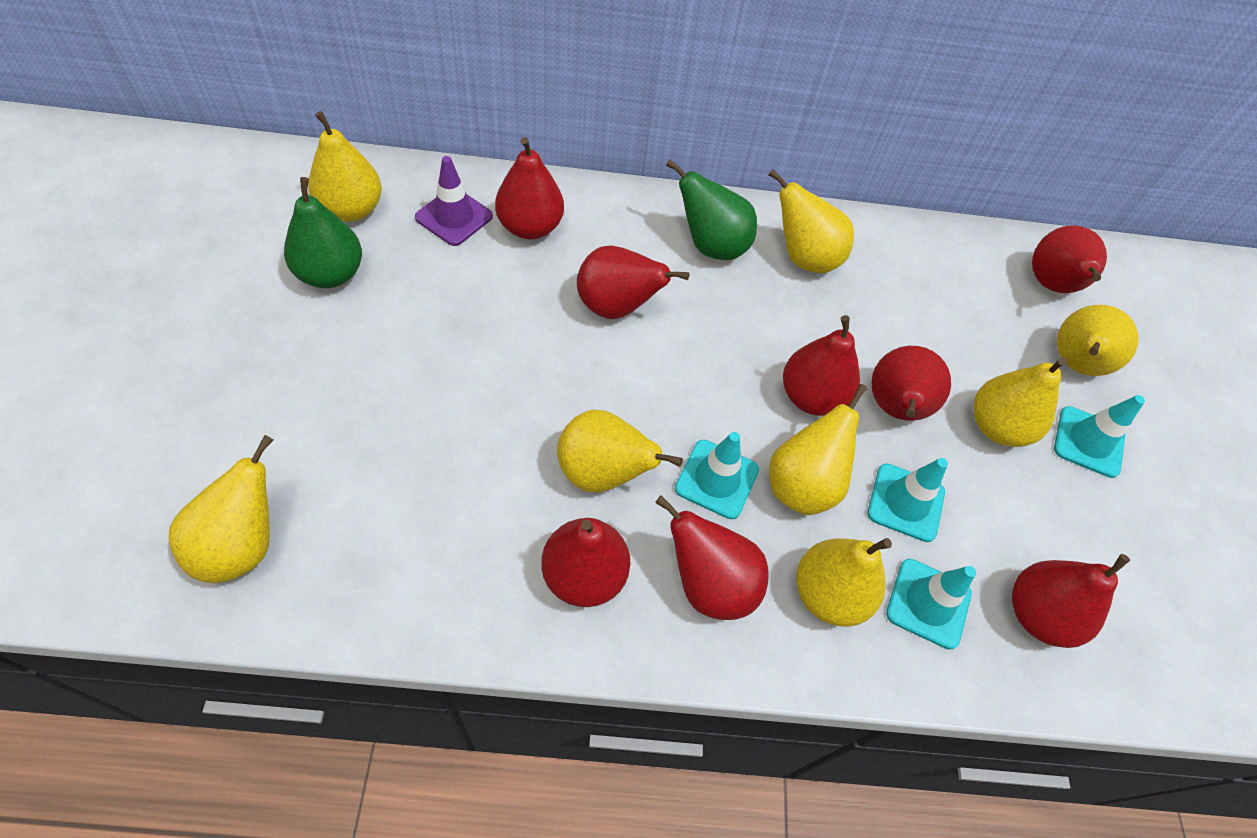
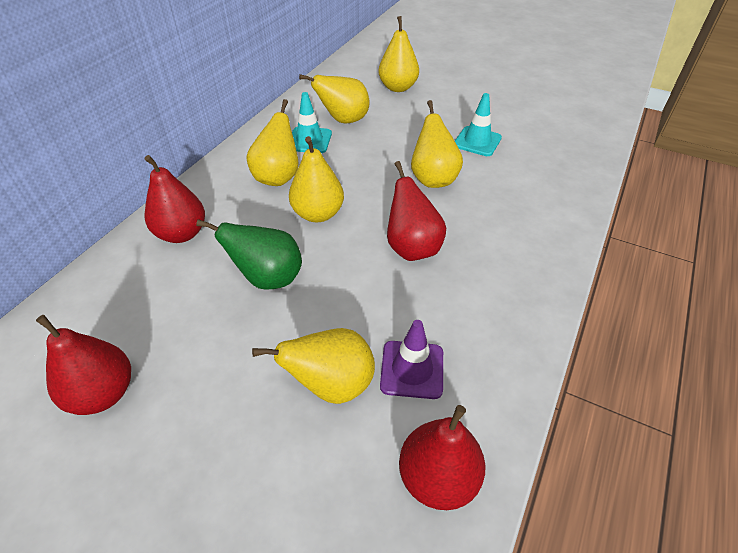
green pear: [284,177,362,288] [666,159,757,260] = 2 -> [196,219,302,290] = 1
red pear: [495,137,564,240] [541,518,630,607] [577,245,689,319] [655,496,768,620] [783,315,860,416] [871,346,951,421] [1012,554,1130,648] [1032,225,1107,293] = 8 -> [36,315,131,415] [144,155,205,243] [387,161,446,261] [399,405,485,510] = 4
turquoise traffic cone: [675,432,759,519] [868,458,948,542] [886,559,976,650] [1054,395,1145,478] = 4 -> [292,92,332,153] [455,93,502,156] = 2
yellow pear: [169,435,273,583] [308,111,382,222] [557,410,683,493] [768,169,854,273] [769,384,867,515] [796,538,892,627] [973,357,1067,447] [1057,305,1139,376] = 8 -> [246,99,299,186] [252,328,375,404] [289,136,344,222] [299,74,369,123] [378,16,419,92] [411,100,463,188] = 6

